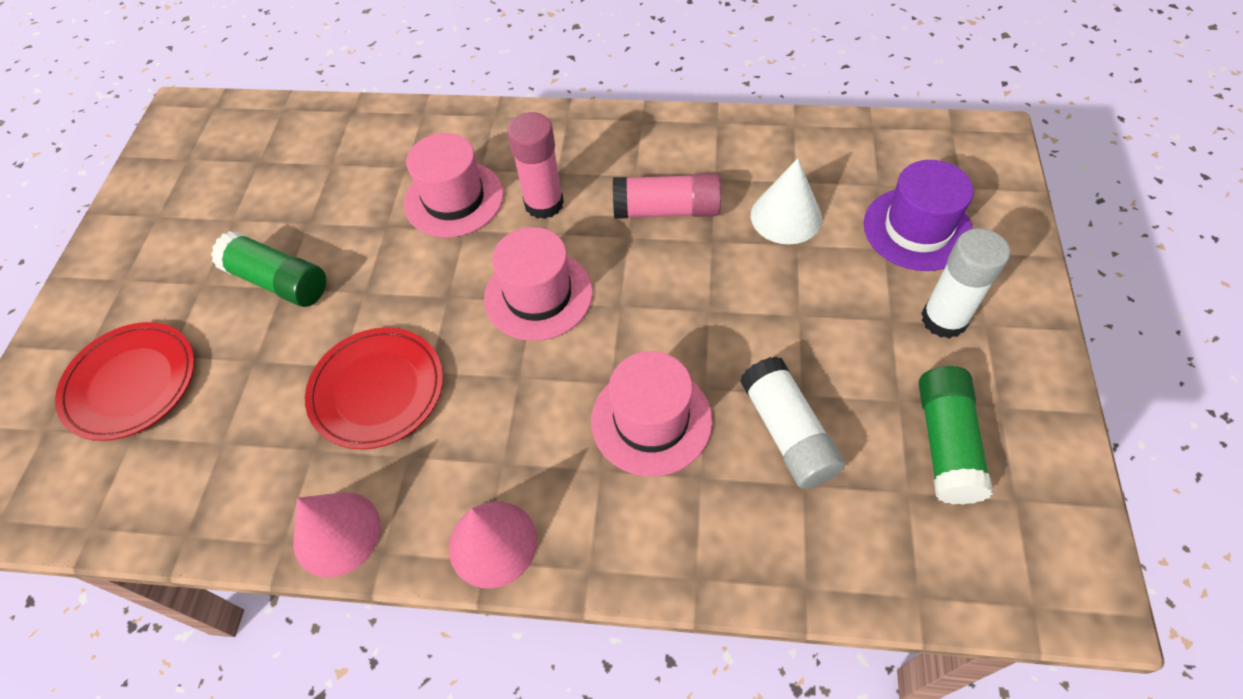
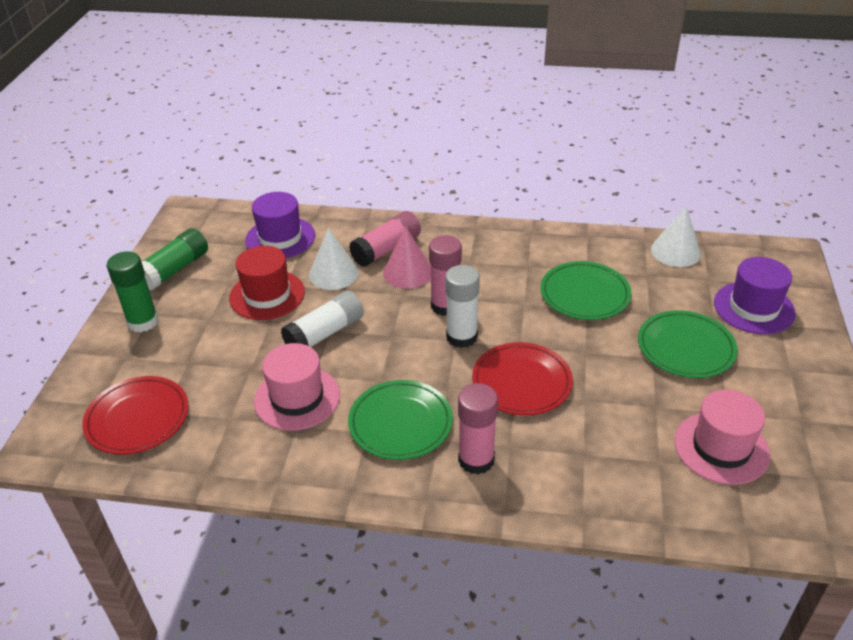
green plate: none = 0 -> [348,380,453,460] [540,261,631,320] [638,310,738,378] = 3
pink cone: [293,492,381,577] [449,501,537,588] = 2 -> [383,227,431,289] = 1
pink glue stick: [507,112,564,219] [613,173,721,219] = 2 -> [349,211,421,267] [429,235,462,316] [458,383,498,475] = 3
pink hat: [404,133,504,238] [484,227,593,341] [591,351,712,476] = 3 -> [254,343,340,431] [675,390,770,485] = 2
purple hat: [864,160,974,271] = 1 -> [245,192,315,258] [714,257,796,334] = 2
red hat: none = 0 -> [229,246,305,320] = 1
white cone: [751,158,822,244] = 1 -> [309,228,359,290] [651,206,701,267] = 2

